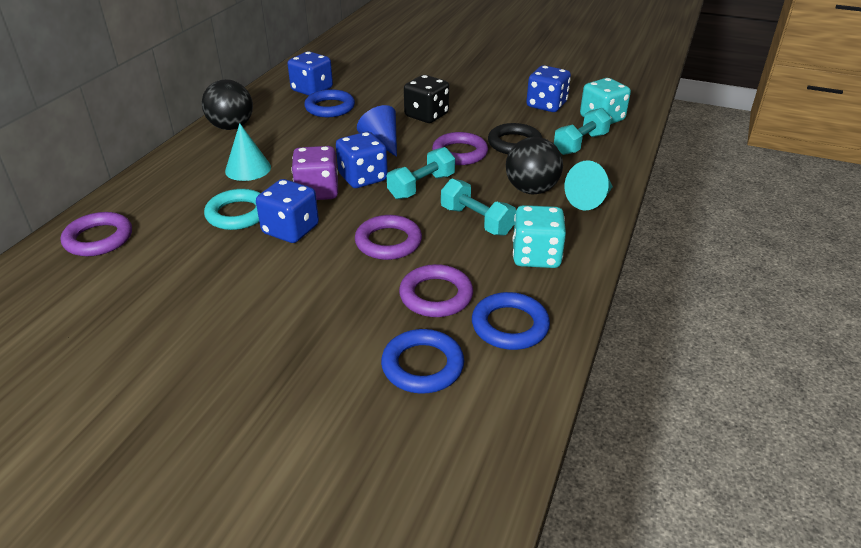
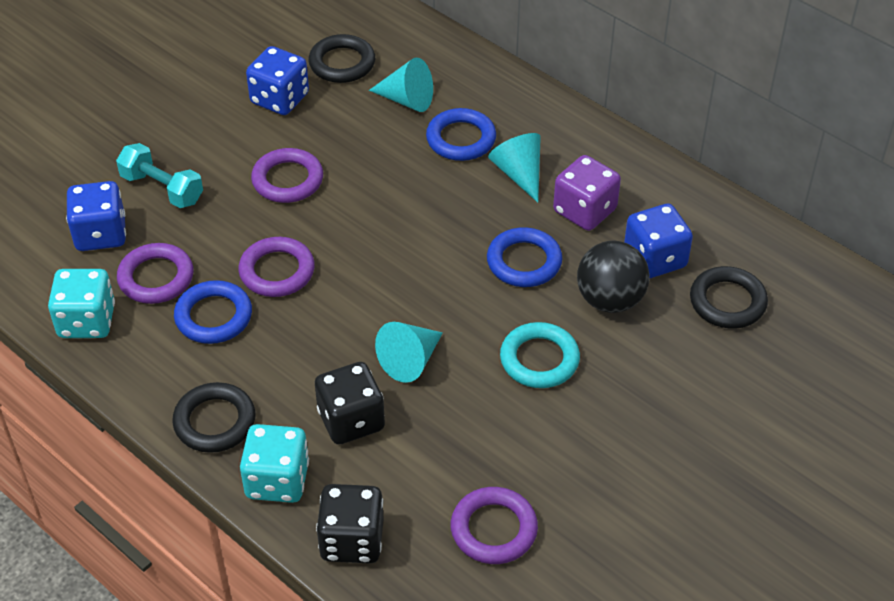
black ball: [202,79,253,130] [506,137,563,194] = 2 -> [577,241,650,313] = 1
black dice: [404,75,449,123] = 1 -> [315,362,385,445] [316,484,384,563] = 2
black ring: [488,123,542,154] = 1 -> [172,382,255,453] [309,34,375,83] [690,266,768,329] = 3
blue cone: [357,105,397,157] = 1 -> none = 0
blue dice: [256,179,319,243] [288,51,333,96] [336,132,388,188] [526,65,571,112] = 4 -> [66,181,126,251] [246,46,309,115] [624,203,693,278] = 3
turquoise cone: [225,123,271,181] [565,160,613,210] = 2 -> [369,58,433,112] [375,322,443,383] [488,133,541,202] = 3
turquoise dumbbell: [387,147,455,199] [441,179,516,236] [554,108,611,155] = 3 -> [116,143,203,208] = 1

